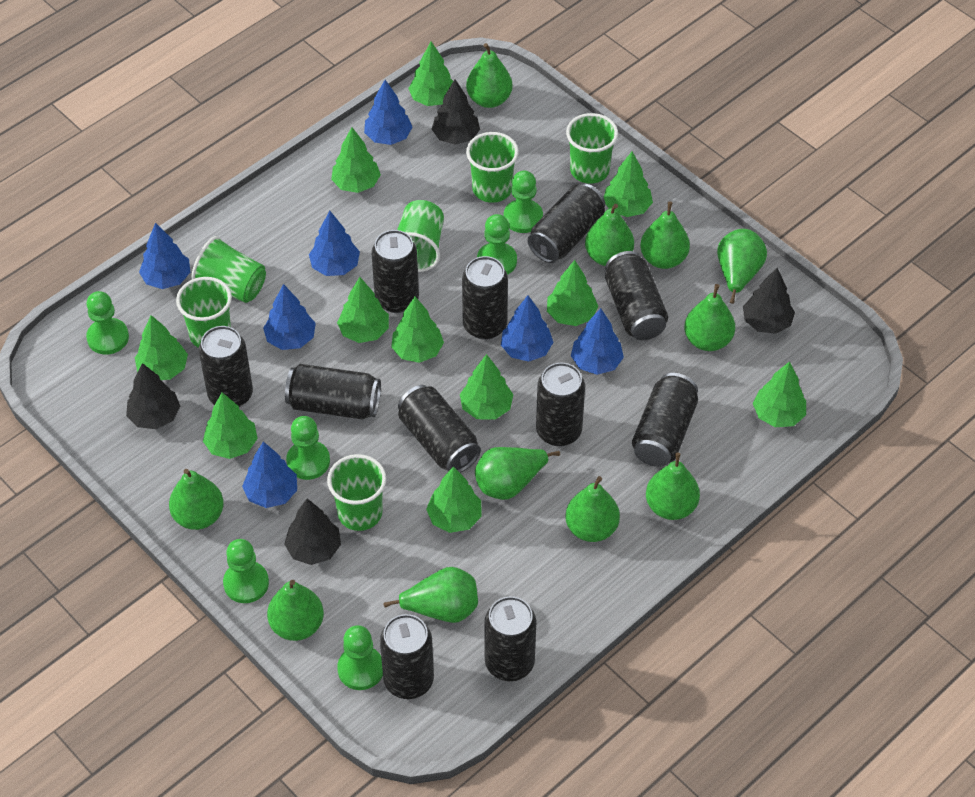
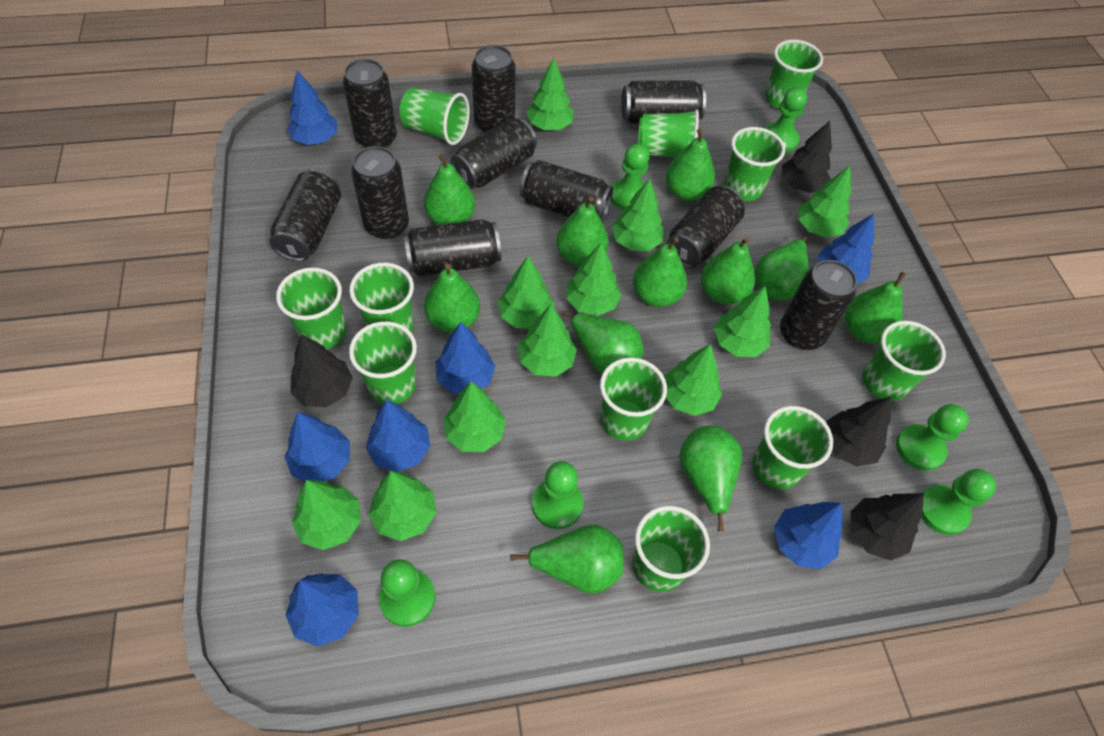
black can: [199,326,253,407] [285,364,381,419] [371,230,419,313] [380,614,434,699] [398,385,481,473] [462,256,508,340] [485,596,537,681] [528,184,605,263] [536,363,585,446] [605,251,668,340] [632,373,698,467] = 11 -> [269,169,341,262] [343,59,397,148] [351,146,409,239] [404,219,501,276] [450,117,537,189] [472,45,516,133] [519,160,613,222] [621,80,706,124] [666,186,745,268] [780,260,857,350] = 10
green cup: [176,277,232,348] [192,236,266,303] [327,454,386,531] [397,200,444,272] [466,132,519,203] [566,113,618,184] = 6 -> [276,267,346,349] [349,263,414,332] [349,321,417,404] [400,87,470,145] [600,357,667,441] [633,506,710,592] [638,109,699,158] [724,127,785,201] [752,406,833,489] [765,39,823,109] [862,321,946,401] = 11

